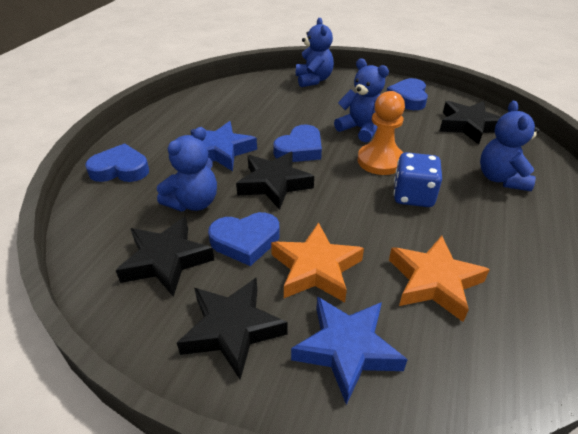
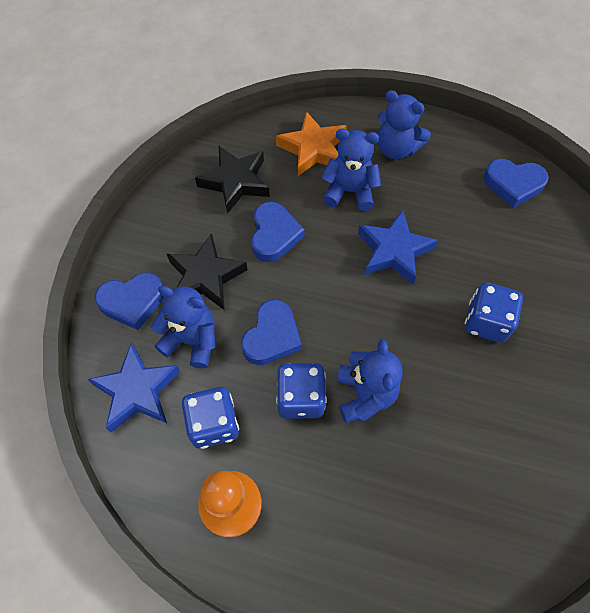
black star: [116,217,214,297] [177,278,288,380] [236,152,314,210] [439,101,501,145] = 4 -> [167,233,247,310] [195,146,270,214] = 2
blue dice: [394,152,442,207] = 1 -> [182,387,239,449] [276,363,327,419] [465,282,523,343] = 3
orange star: [271,222,364,302] [389,236,490,322] = 2 -> [276,111,347,176] = 1

